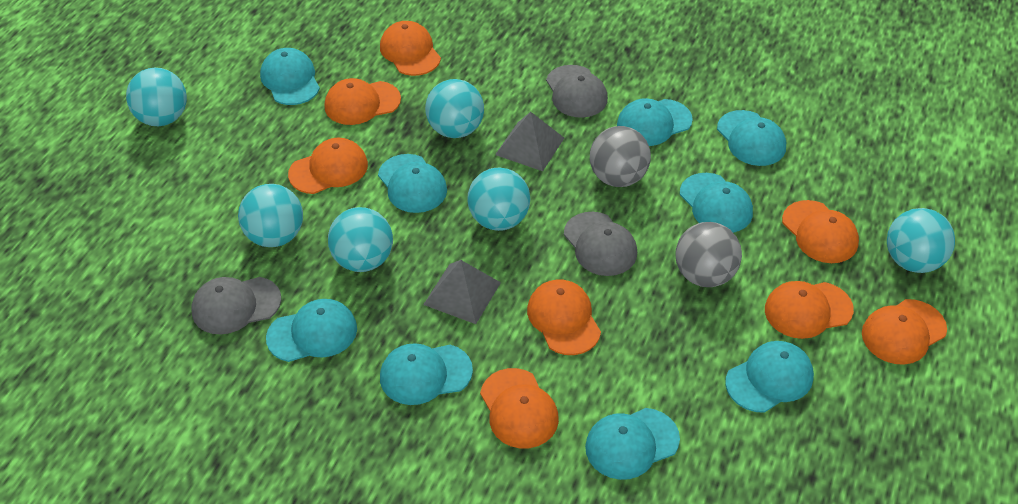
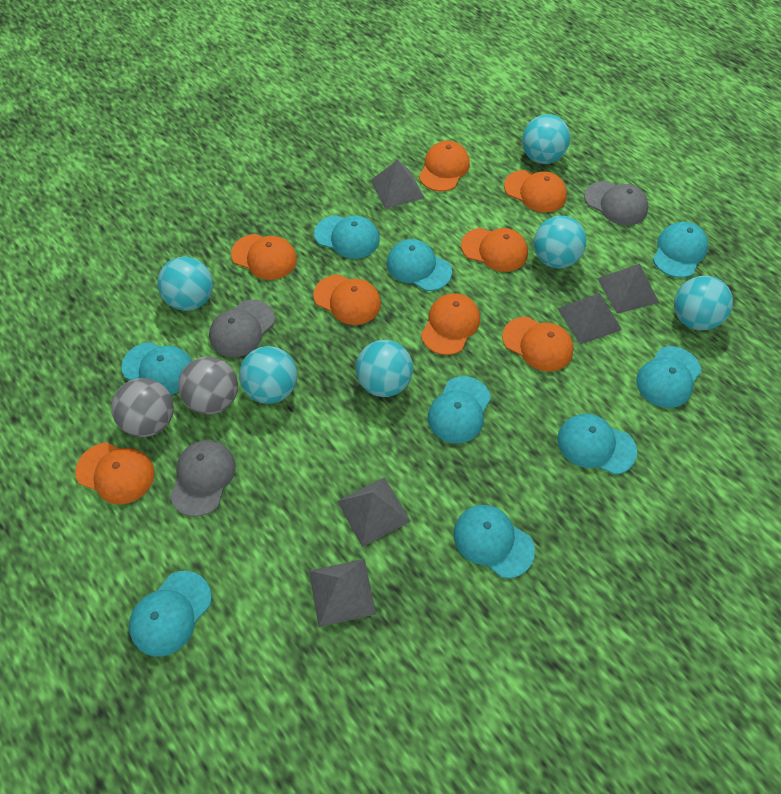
grey pyramid: [423,260,501,324] [495,112,564,171] = 2 -> [309,559,376,627] [337,477,411,547] [370,160,425,209] [557,293,622,344] [597,264,659,314] = 5

